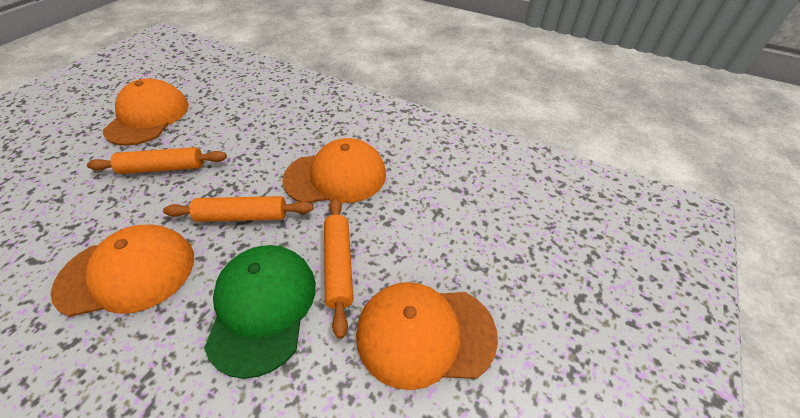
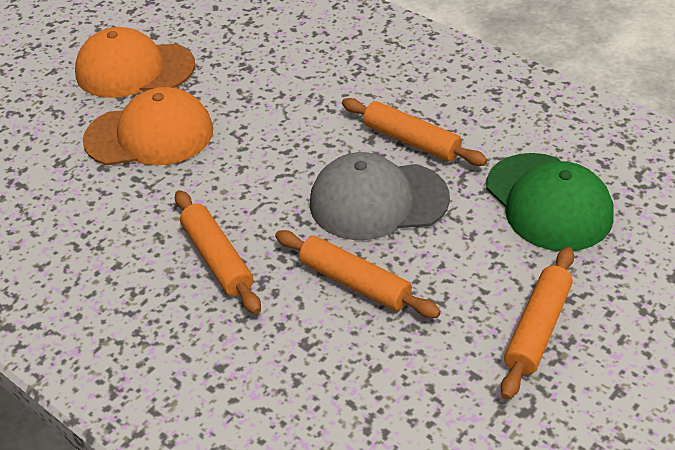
grey cap: none = 0 -> [310,152,450,240] = 1
orange cap: [51,225,194,317] [103,78,189,146] [282,138,386,203] [356,282,498,390] = 4 -> [75,27,195,98] [83,87,213,166] = 2
orange rolling pin: [87,147,227,174] [163,196,313,222] [324,198,353,339] = 3 -> [175,190,261,314] [275,230,441,318] [342,98,487,166] [501,247,574,400] = 4

